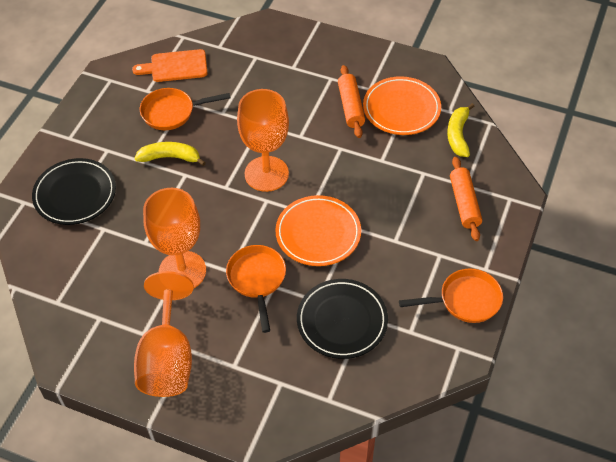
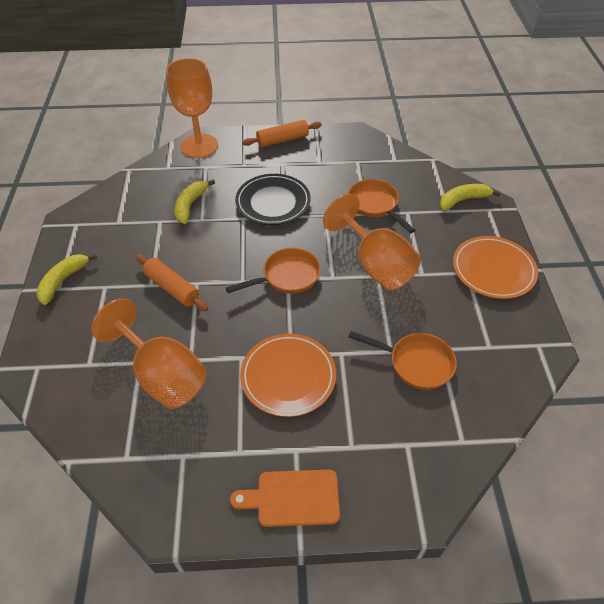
black plate: [32,158,116,225] [297,279,388,359] = 2 -> [235,174,311,225] = 1
yellow banana: [135,142,206,166] [447,103,475,157] = 2 -> [36,254,97,305] [174,179,215,224] [440,184,501,210] = 3

